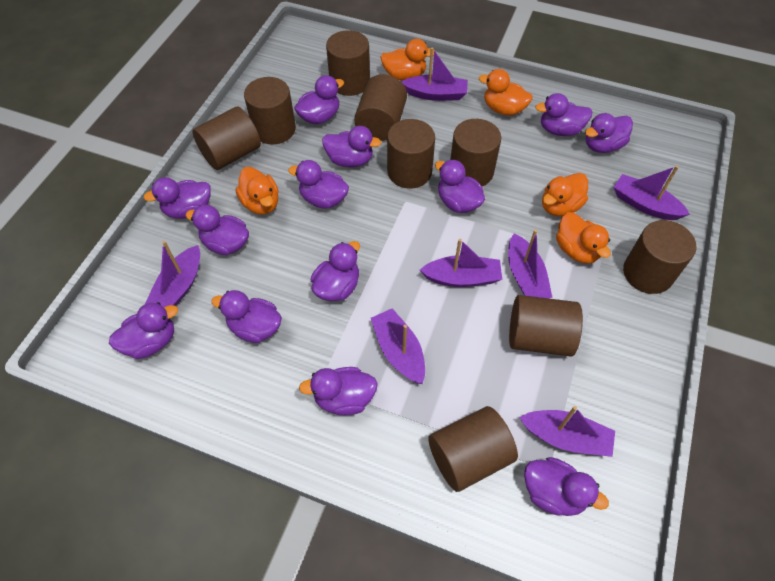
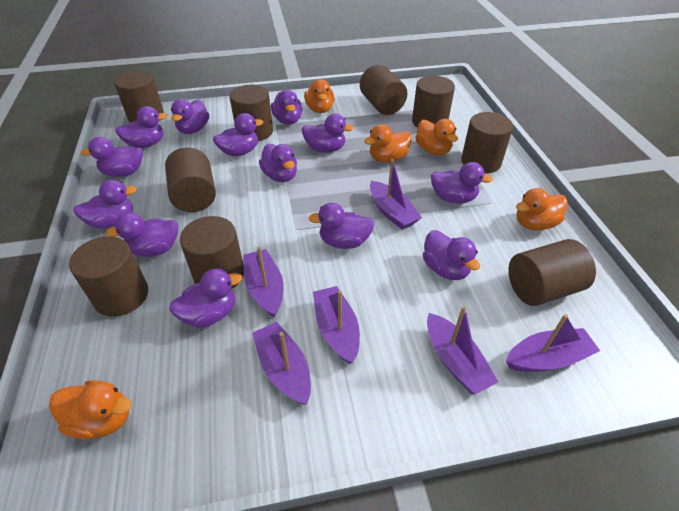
purple boat: [145,241,200,307] [371,308,425,384] [401,47,468,101] [420,239,502,287] [508,229,553,298] [519,406,615,457] [613,166,690,220] = 7 -> [243,247,283,318] [252,322,311,405] [313,286,360,364] [370,159,422,230] [427,306,498,394] [506,314,600,372] = 6

